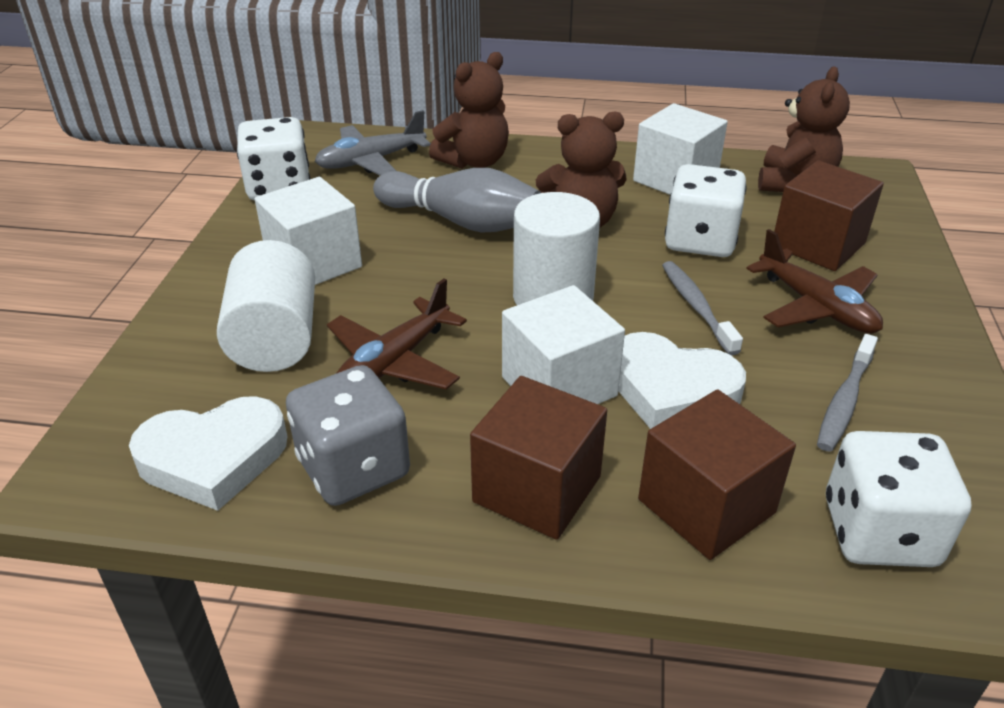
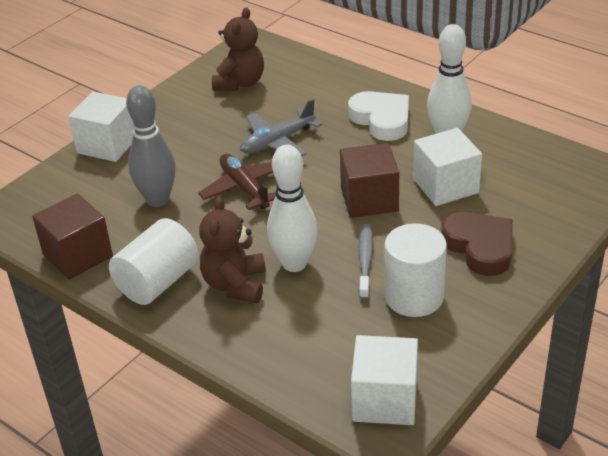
brown cube: [470,376,607,540] [638,389,796,560] [774,160,884,271] = 3 -> [32,193,113,280] [340,143,399,218] = 2
brown heart: none = 0 -> [441,212,513,276] = 1
brown plane: [327,278,467,390] [746,229,883,334] = 2 -> [198,154,276,210] = 1
brown teddy bear: [429,52,509,169] [536,111,627,228] [758,66,850,192] = 3 -> [199,196,266,303] [212,7,264,91] = 2
grey dice: [286,365,410,506] = 1 -> none = 0
grey toothbrush: [662,261,743,355] [817,334,878,452] = 2 -> [359,224,373,299] = 1
white bowling pin: none = 0 -> [267,145,318,272] [427,24,472,134] = 2
white dice: [237,117,310,200] [665,164,747,257] [826,431,971,567] = 3 -> none = 0
white heart: [129,396,288,511] [618,332,746,429] = 2 -> [348,91,409,141] = 1

